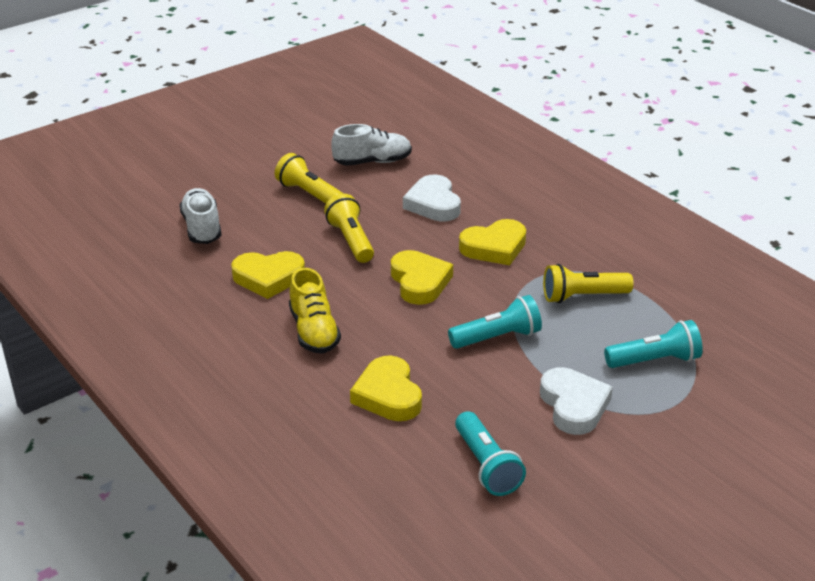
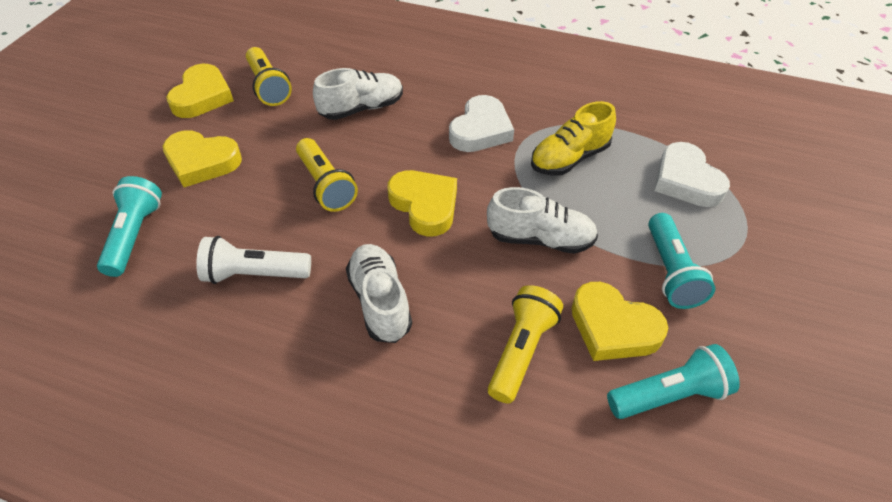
white flashlight: none = 0 -> [196,236,311,284] = 1
white shoe: [179,188,222,244] [331,124,412,166] = 2 -> [313,68,403,120] [346,244,412,343] [487,187,598,254] = 3

